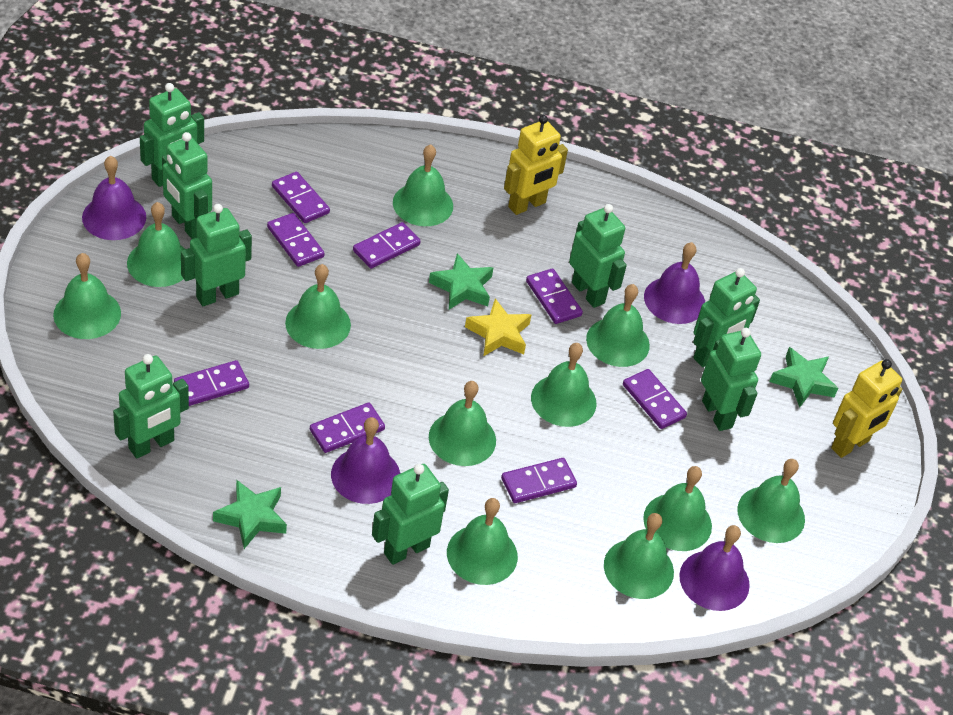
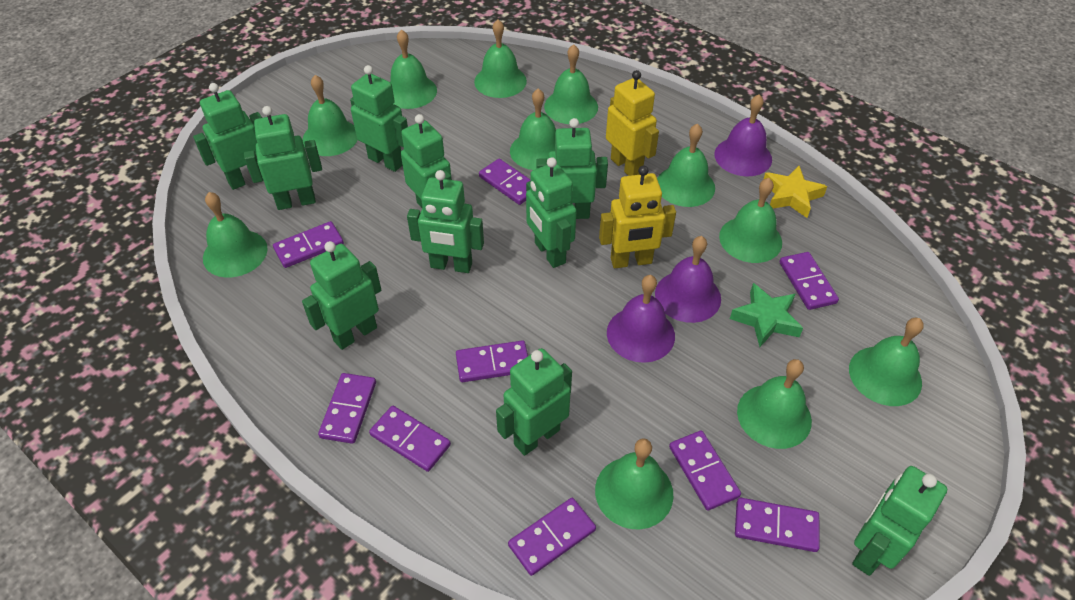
green robot: [113,354,189,459] [140,83,204,187] [162,132,212,239] [181,204,252,306] [372,464,449,565] [569,204,627,308] [693,268,760,367] [701,328,761,431] = 8 -> [193,83,262,190] [244,106,322,210] [302,241,381,350] [350,65,408,172] [401,114,452,208] [407,170,484,273] [496,348,572,456] [526,157,577,268] [536,118,608,219] [852,466,947,576] = 10
green star: [213,479,287,549] [429,253,493,310] [769,347,838,408] = 3 -> [730,283,803,347] = 1
purple bell: [82,156,146,240] [331,417,400,504] [644,242,705,324] [679,525,750,611] = 4 -> [607,275,675,363] [655,236,721,323] [715,94,772,177] = 3
purple domino: [174,360,249,406] [267,213,325,267] [272,172,330,223] [310,402,385,453] [353,222,420,269] [501,458,577,503] [526,269,583,324] [623,369,687,429] = 8 -> [273,221,344,268] [318,373,376,444] [369,406,451,472] [456,340,528,382] [479,159,530,205] [508,498,596,576] [669,431,741,511] [735,498,820,552] [779,252,839,310] = 9

